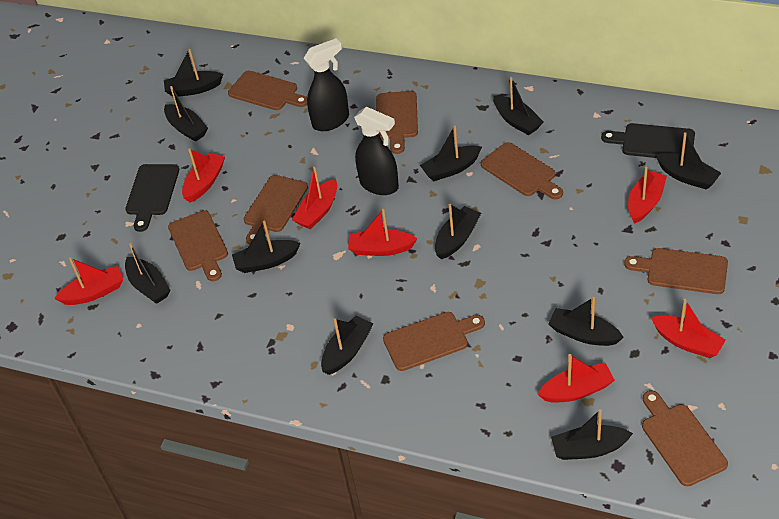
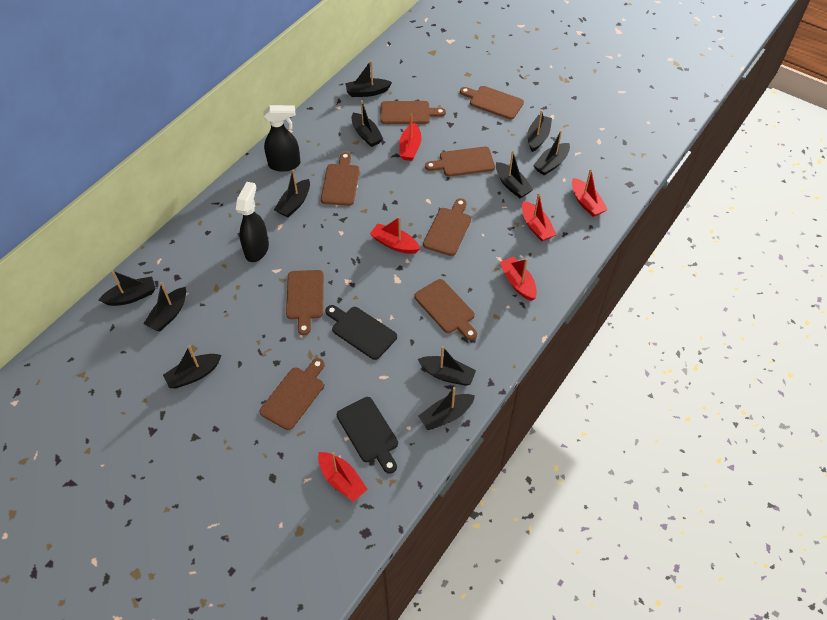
red boat: [54,257,123,305] [182,148,225,202] [292,167,337,229] [348,209,418,256] [537,354,615,403] [628,167,667,224] [651,299,726,358] = 7 -> [318,452,368,502] [370,217,420,254] [399,113,421,161] [500,257,537,301] [522,193,557,241] [572,169,608,217] = 6

